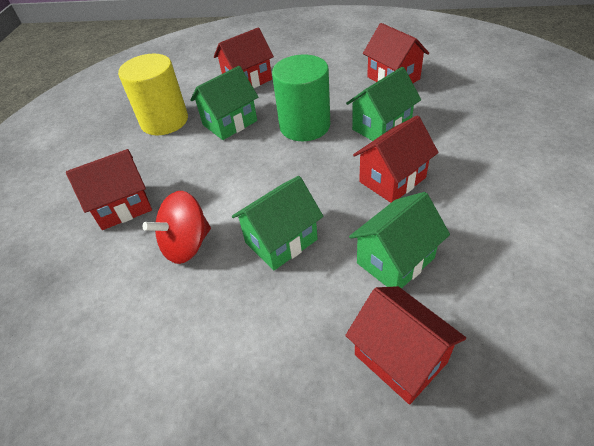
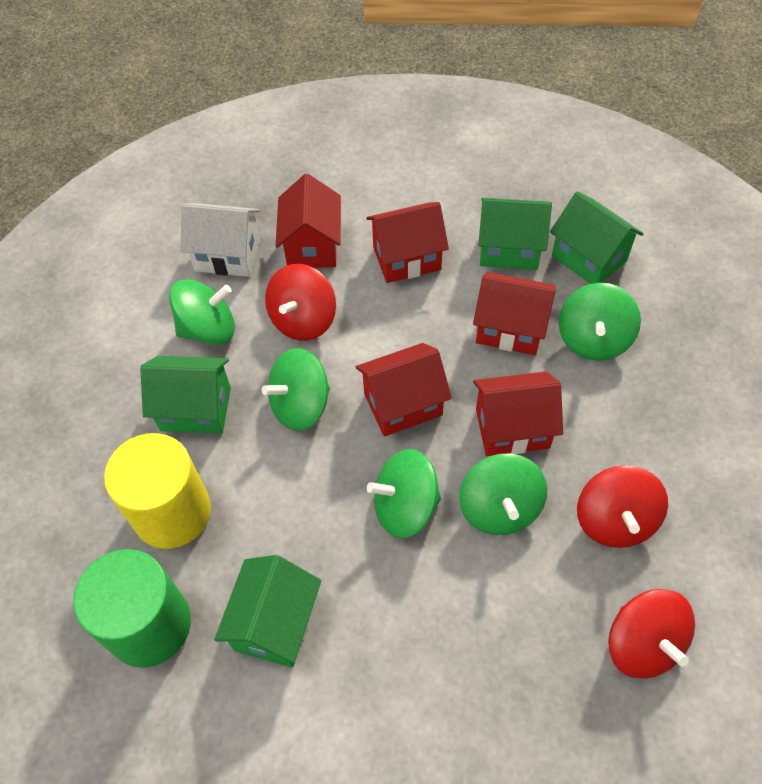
green spinning top: none = 0 -> [169,279,235,345] [262,348,330,431] [367,449,441,538] [459,453,547,535] [559,283,641,361] = 5
red spinning top: [143,191,211,264] = 1 -> [265,264,336,341] [577,465,668,548] [608,589,695,678] = 3
white house: none = 0 -> [181,203,260,277] = 1

